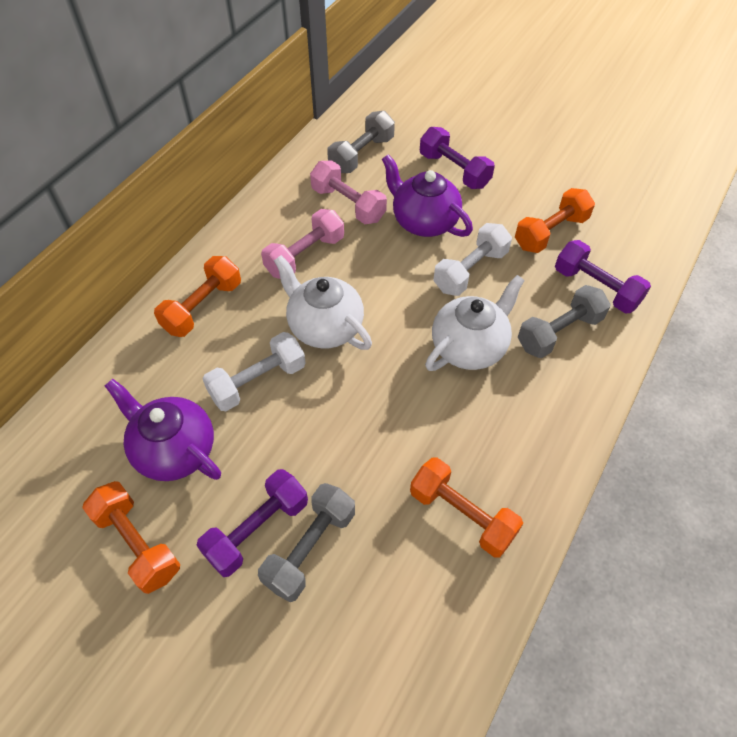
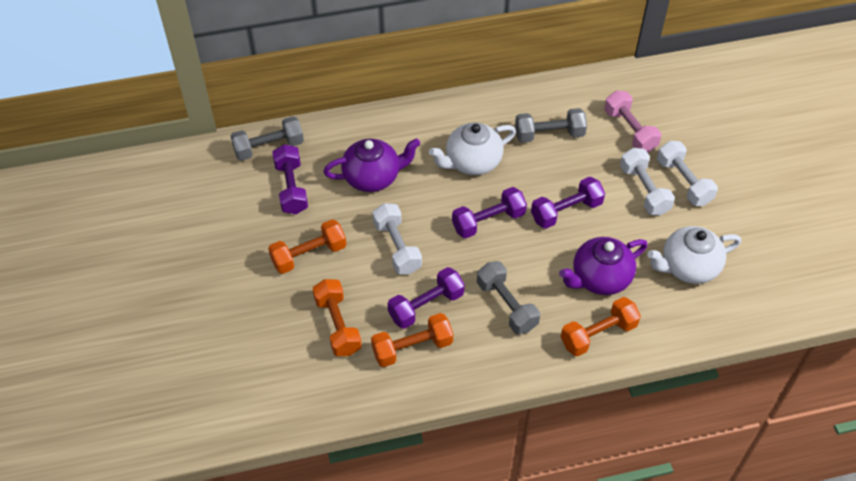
pink dumbbell: [261,209,344,279] [310,161,387,224] = 2 -> [604,90,661,153] = 1
purple dumbbell: [197,469,308,577] [420,127,495,189] [555,240,651,313] = 3 -> [272,144,308,214] [387,267,465,329] [452,187,527,238] [531,177,605,229] = 4
white dumbbell: [203,332,306,411] [433,223,512,296] = 2 -> [372,203,422,274] [620,147,675,216] [657,141,718,206] = 3

